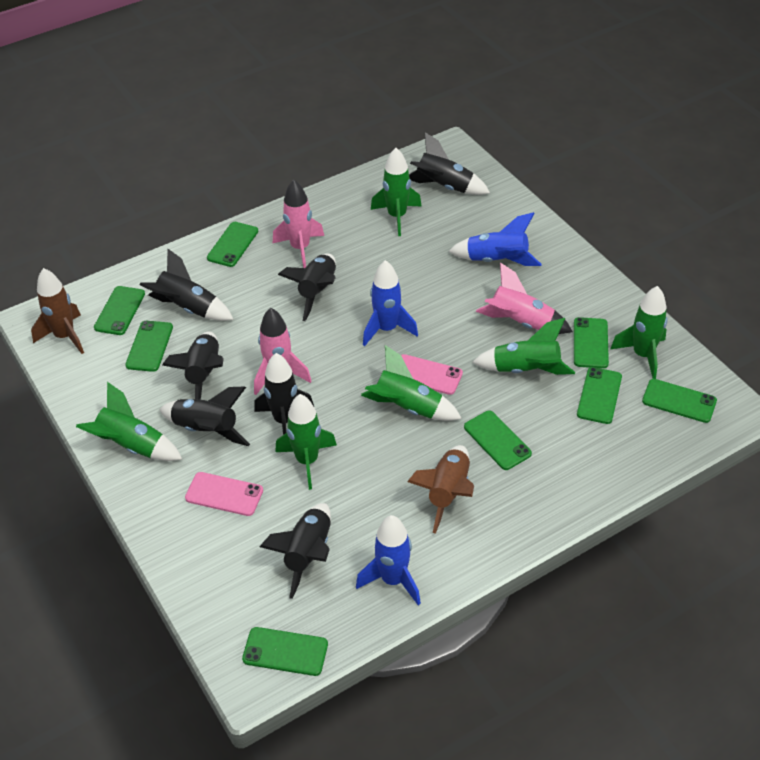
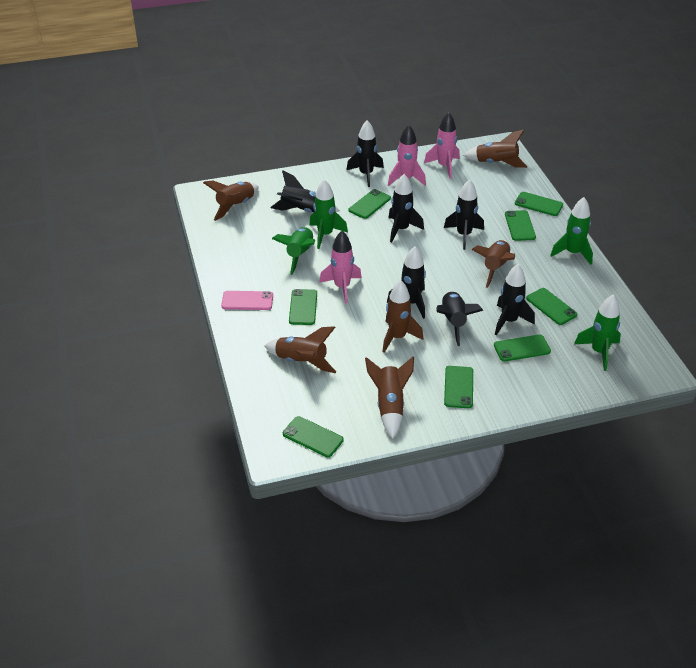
blue rocket: [356,515,421,605] [363,260,418,346] [448,212,542,266] = 3 -> none = 0
brown rocket: [31,268,84,354] [407,445,474,534] = 2 -> [203,181,259,221] [265,326,336,373] [365,357,414,439] [382,280,424,353] [463,130,527,168] [472,240,515,288] = 6
green rocket: [76,382,182,461] [275,394,337,490] [361,345,462,421] [371,148,422,236] [472,318,575,375] [611,286,668,379] = 6 -> [272,227,315,275] [310,179,348,249] [550,197,593,265] [574,294,621,371] = 4
pink phone: [185,472,263,516] [401,354,463,395] = 2 -> [221,291,273,310] = 1

